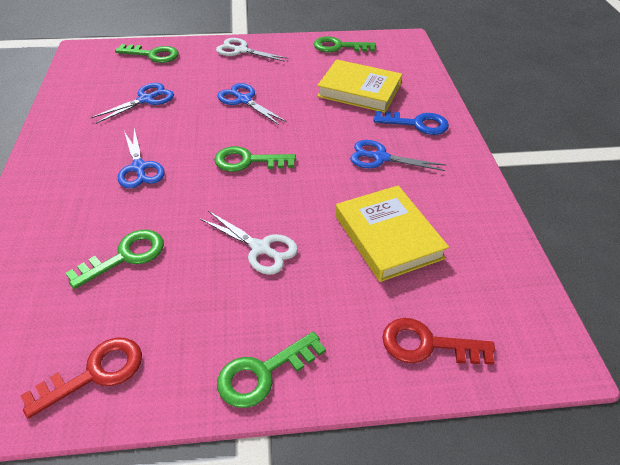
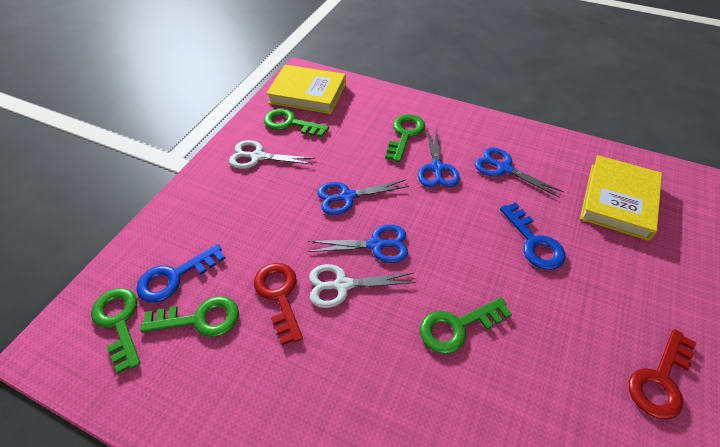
blue key: [374,111,449,135] = 1 -> [136,244,226,303] [500,202,566,270] = 2

